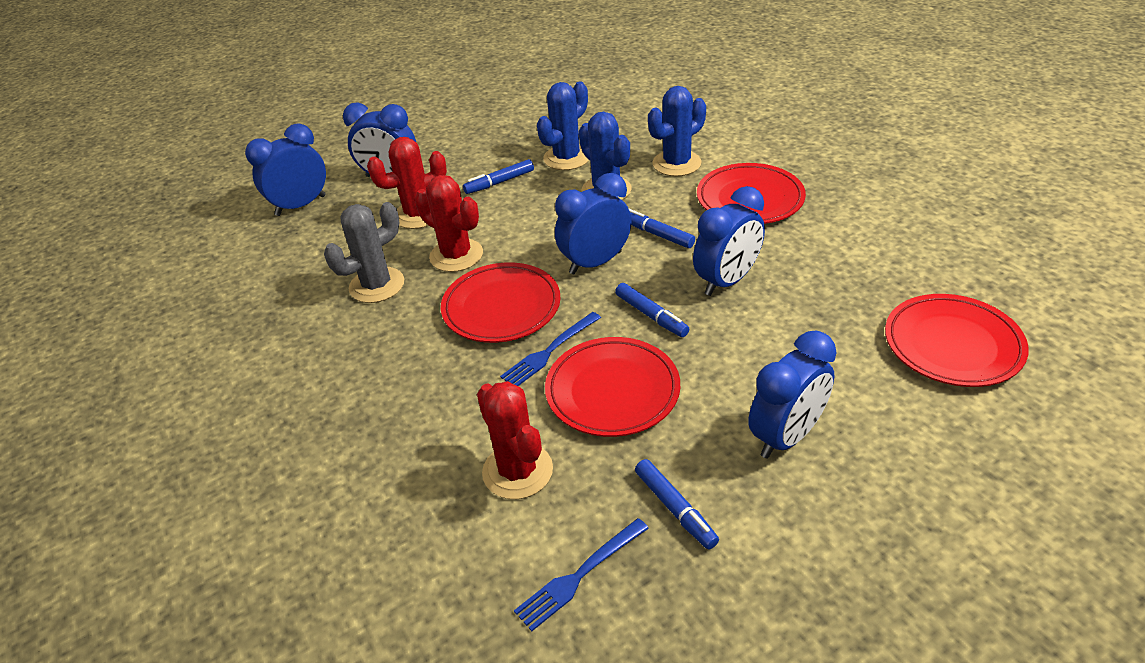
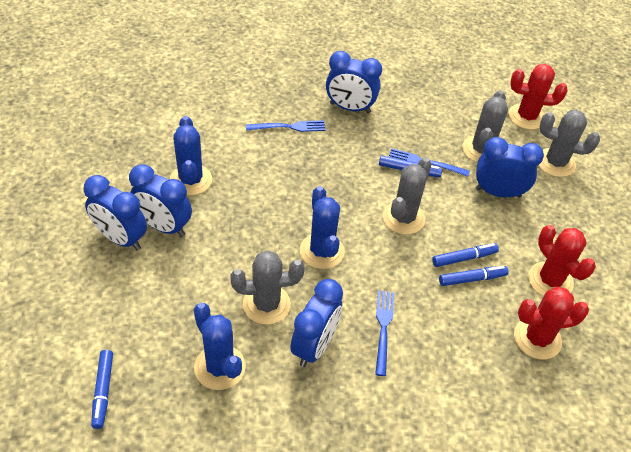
blue fork: [500,312,601,386] [514,518,649,631] = 2 -> [246,120,326,132] [375,290,394,376] [389,148,470,177] = 3
grey cactus: [324,202,404,303] = 1 -> [230,250,305,325] [383,158,432,234] [462,90,508,162] [538,110,600,177] = 4
red plate: [441,262,561,343] [545,337,680,437] [697,163,806,224] [885,294,1029,387] = 4 -> none = 0

